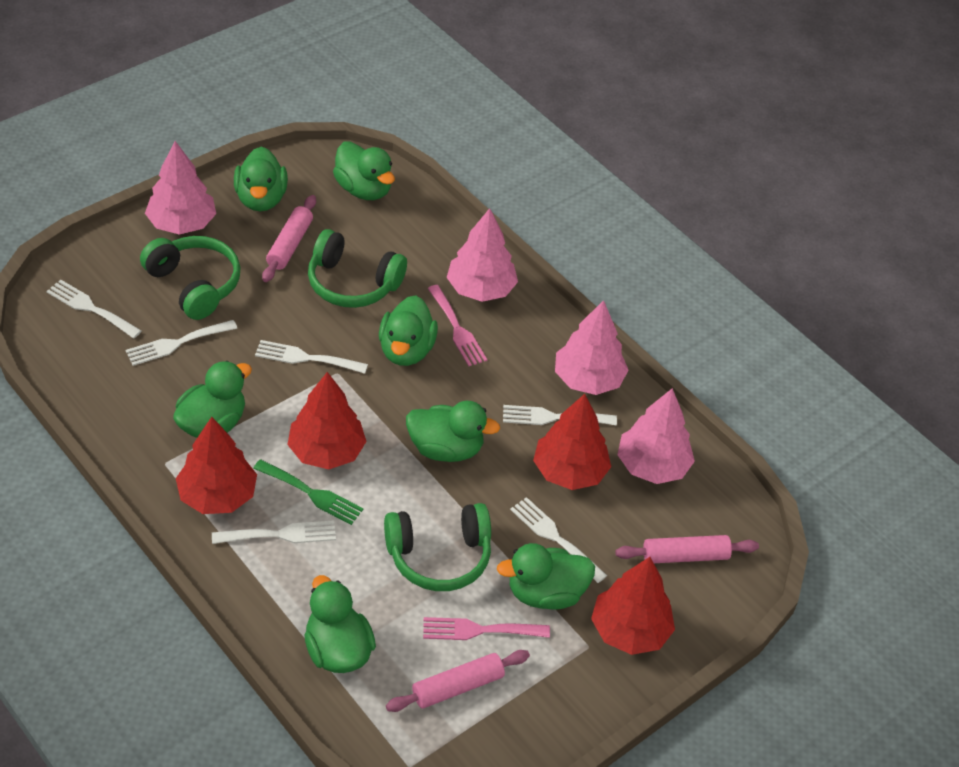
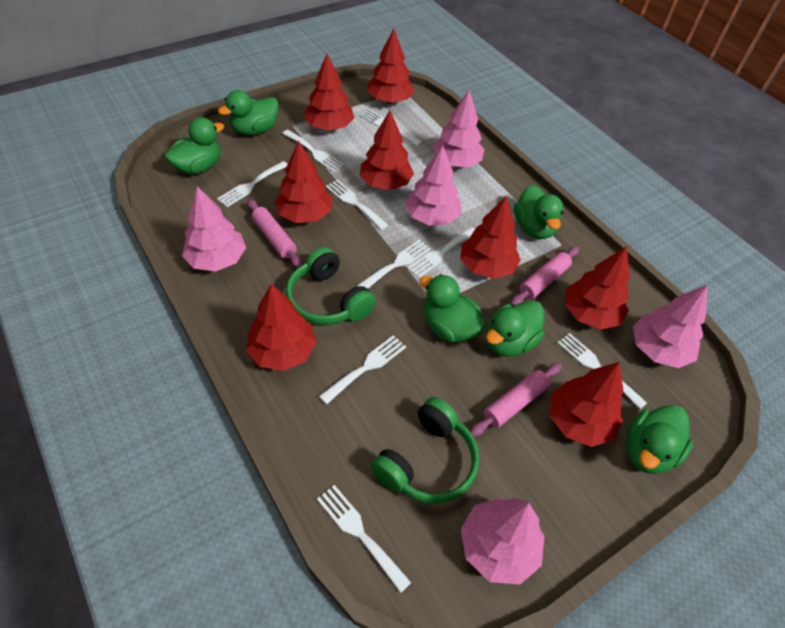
green duck: [173,361,252,438] [234,147,288,211] [305,575,376,673] [333,142,395,200] [379,295,438,366] [406,401,500,462] [497,543,595,610] = 7 -> [164,117,224,175] [218,90,279,135] [419,274,486,342] [486,300,545,357] [514,185,564,239] [626,405,693,474] = 6
green fork: [253,459,363,525] = 1 -> none = 0
green headphones: [140,236,241,320] [308,229,407,308] [384,503,491,591] = 3 -> [286,247,376,325] [371,397,479,504] = 2
pink fork: [423,617,550,640] [427,285,487,366] = 2 -> none = 0
pink tree: [145,141,216,235] [446,208,518,302] [555,300,629,395] [617,388,695,484] = 4 -> [182,186,246,271] [405,145,461,226] [433,90,485,167] [461,498,544,585] [633,285,708,368] = 5
red tree: [176,417,257,514] [287,372,367,469] [533,394,611,490] [591,557,675,655] = 4 -> [246,284,317,371] [274,141,332,223] [304,54,354,131] [360,111,414,190] [367,29,414,104] [460,196,521,279] [550,362,623,447] [565,246,630,330] = 8
white fork: [46,279,141,338] [126,320,238,366] [212,520,336,544] [255,340,368,374] [503,405,617,426] [510,497,607,583] = 6 -> [217,161,288,207] [282,130,344,172] [317,485,412,593] [319,335,406,404] [326,180,389,230] [357,240,431,289] [360,109,422,146] [407,227,475,278] [558,333,647,409] = 9

